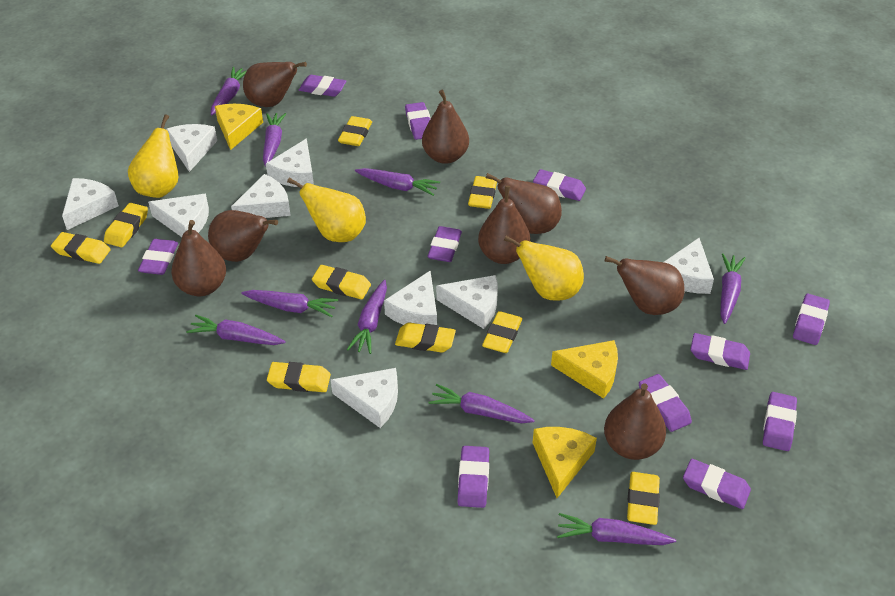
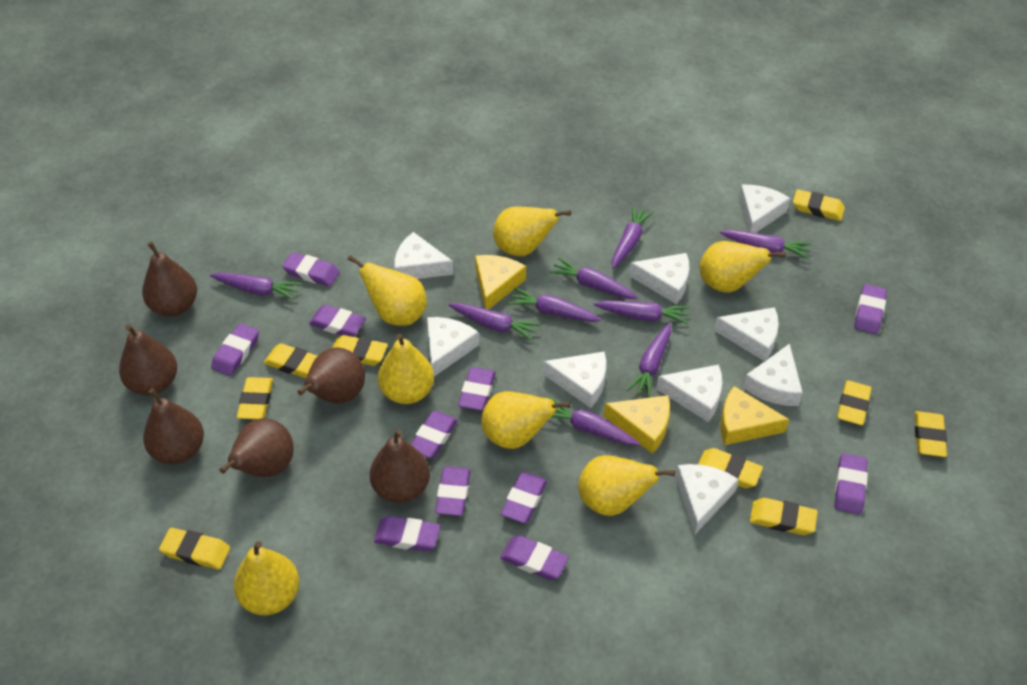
brown pear: [171,220,226,296] [208,210,278,262] [243,62,307,107] [422,90,469,164] [478,186,530,264] [486,173,562,234] [604,383,666,460] [605,256,685,315] = 8 -> [119,325,177,395] [142,242,197,317] [143,388,204,464] [219,418,294,477] [298,347,365,404] [370,429,430,503] = 6
yellow pear: [128,114,178,198] [287,178,366,242] [504,236,584,301] = 3 -> [234,541,299,615] [348,255,427,326] [378,333,434,404] [481,391,571,449] [493,206,571,256] [578,455,675,516] [699,241,786,293] = 7

